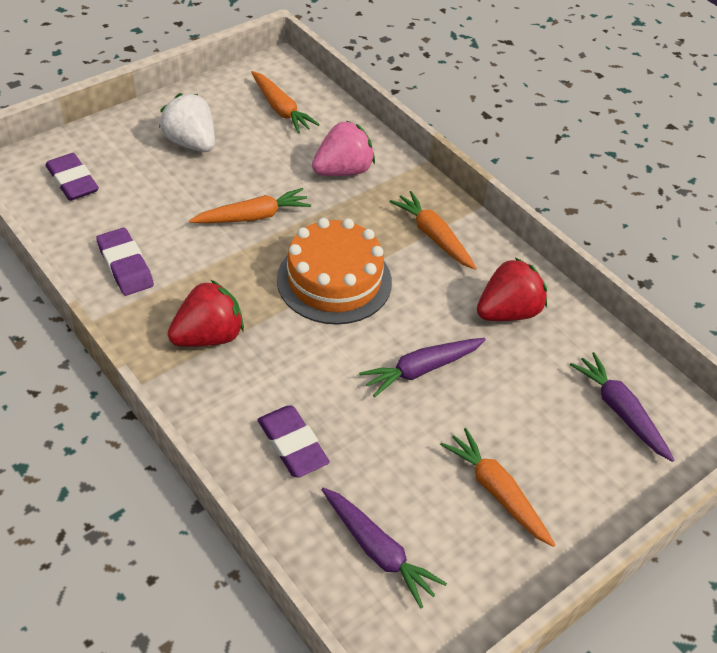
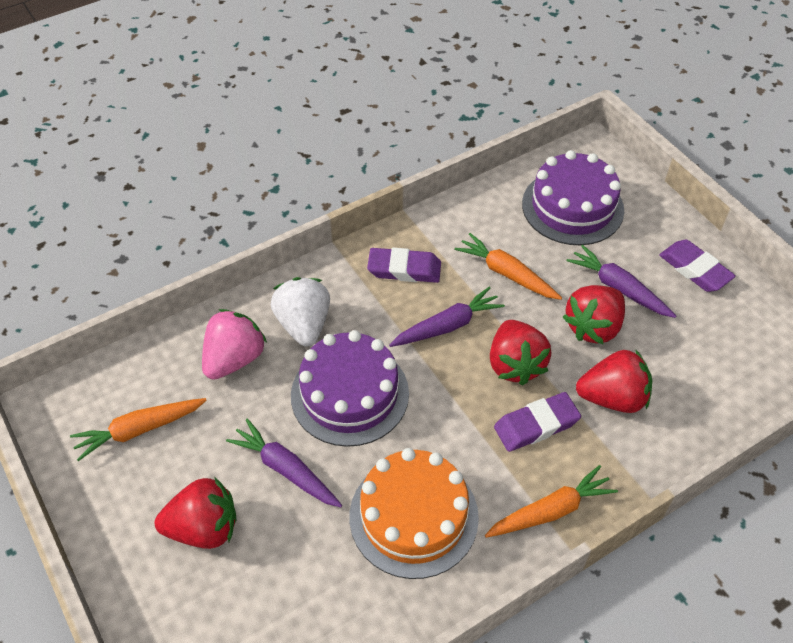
orange carrot: [189,188,311,223] [251,71,320,133] [390,191,477,270] [440,428,555,547] = 4 -> [70,398,207,461] [454,233,562,300] [485,465,618,538] = 3
purple cake: none = 0 -> [291,330,409,447] [522,150,624,245] = 2
red strawberry: [168,280,244,347] [477,258,547,321] = 2 -> [155,477,236,549] [490,320,551,386] [563,285,625,345] [576,349,652,413] = 4

